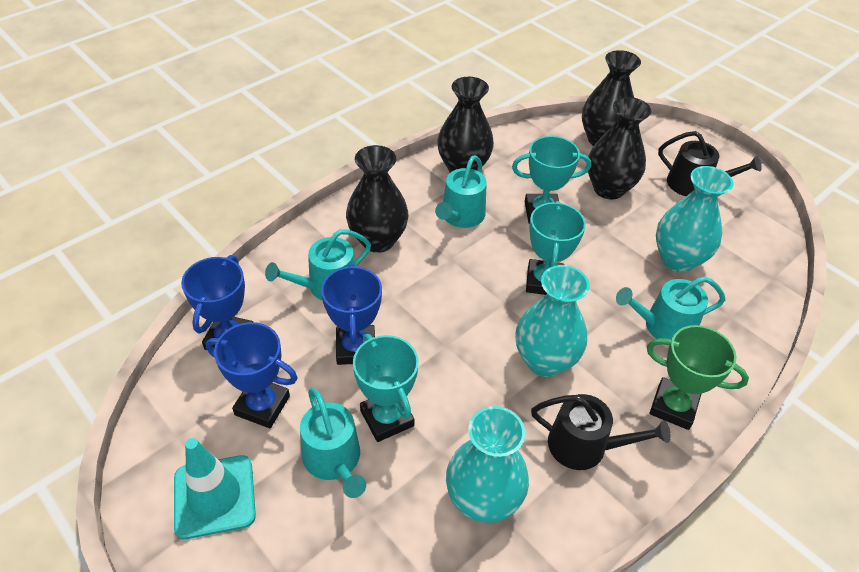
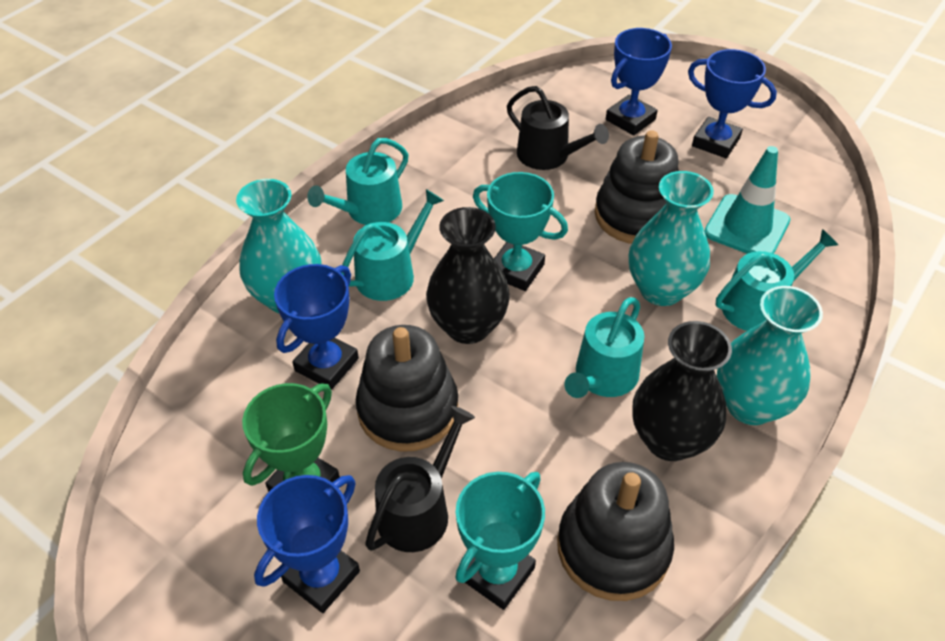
black stacking toy: none = 0 -> [356,325,458,452] [557,462,674,601] [595,130,679,244] = 3
black vase: [346,145,408,253] [437,77,494,173] [582,50,641,146] [588,97,651,199] = 4 -> [426,207,510,344] [632,321,732,461] = 2
blue trophy: [181,255,253,350] [206,322,298,428] [321,263,382,365] = 3 -> [254,475,360,613] [274,264,359,390] [606,28,672,135] [688,49,777,158] = 4
turquoise trophy: [353,334,419,442] [512,136,591,224] [526,201,586,295] = 3 -> [455,472,545,610] [473,172,568,291] = 2

